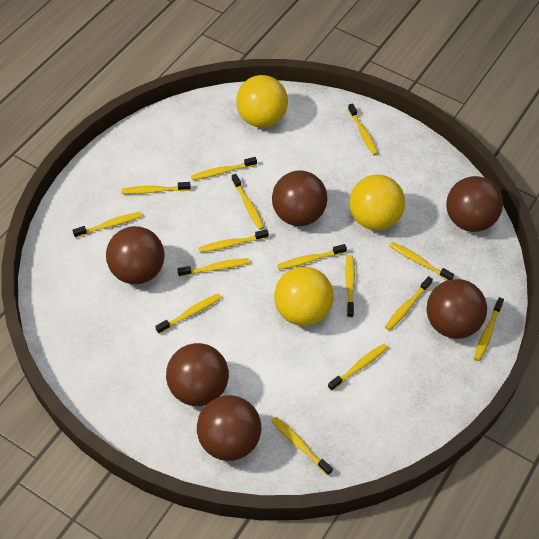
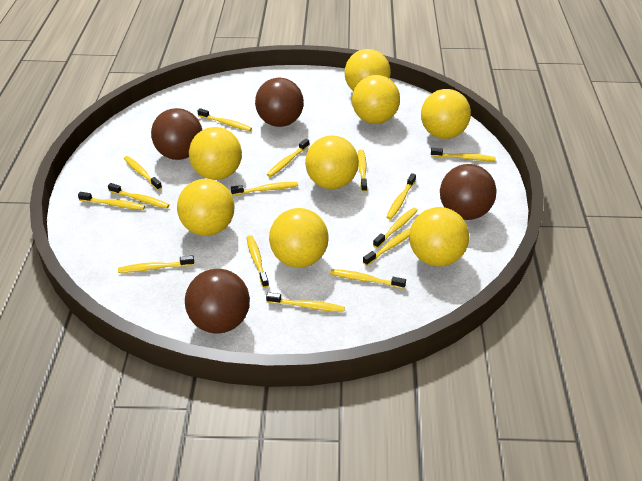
brown ball: [106,226,165,284] [166,343,229,406] [197,395,261,461] [272,171,327,226] [426,279,487,339] [446,176,503,232] = 6 -> [151,108,202,160] [185,269,250,333] [255,78,304,127] [440,164,496,220] = 4
yellow ball: [236,75,288,128] [274,267,334,326] [349,175,405,230] = 3 -> [177,179,235,236] [189,127,242,180] [269,208,329,268] [305,135,359,189] [344,49,391,91] [352,75,400,124] [409,207,469,266] [421,89,471,139] = 8

